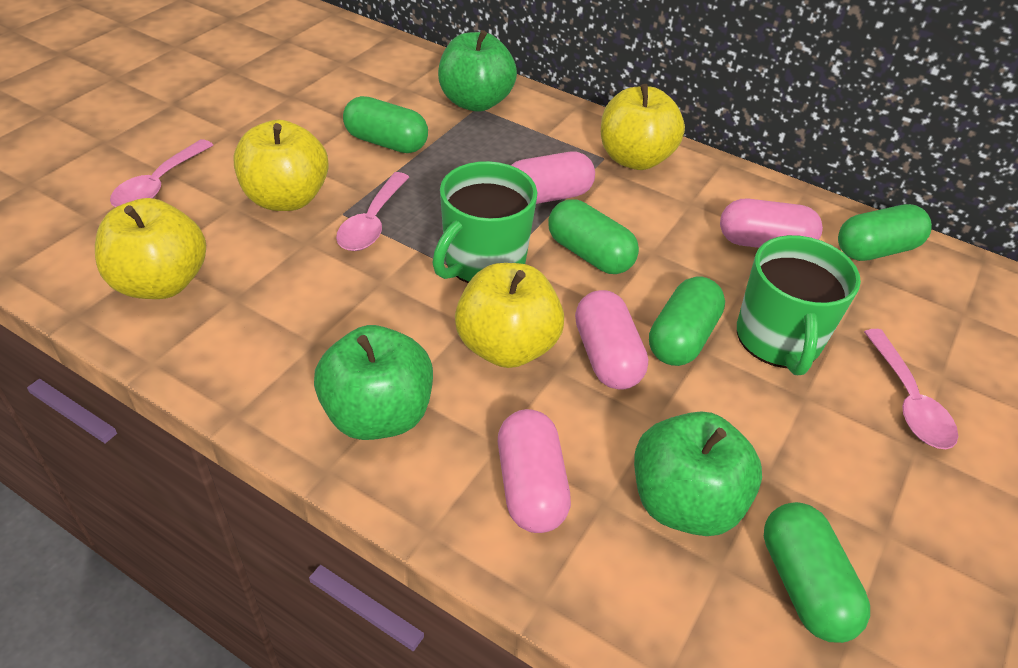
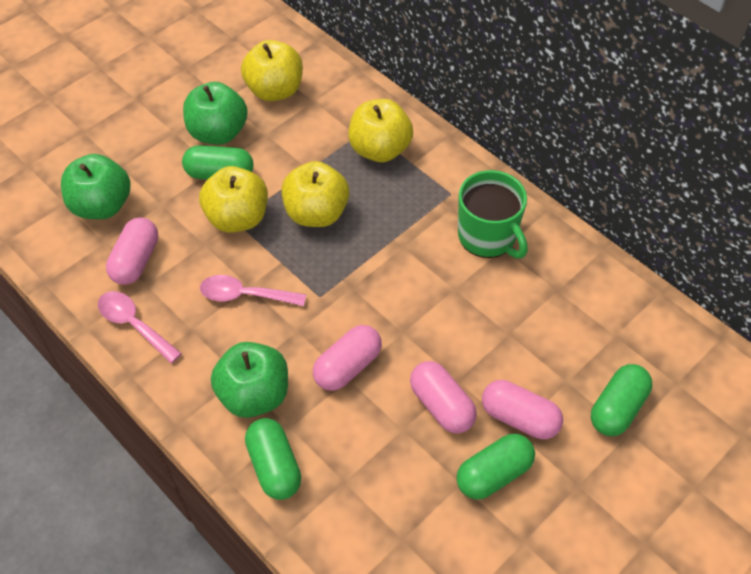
green capsule: [343,96,428,153] [548,199,639,274] [649,277,725,366] [764,502,870,643] [838,204,932,261] = 5 -> [182,145,253,180] [245,418,301,500] [456,434,535,499] [591,364,652,436] = 4
green mug: [432,161,538,283] [737,235,861,375] = 2 -> [458,170,528,259] = 1
pink spoon: [110,139,213,207] [336,172,409,251] [864,329,958,449] = 3 -> [98,291,182,363] [200,275,306,306] = 2

